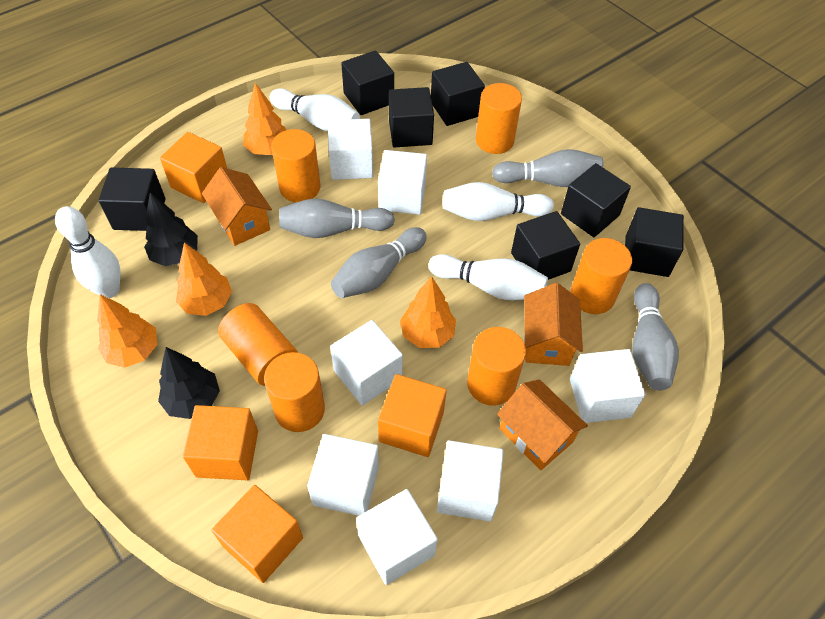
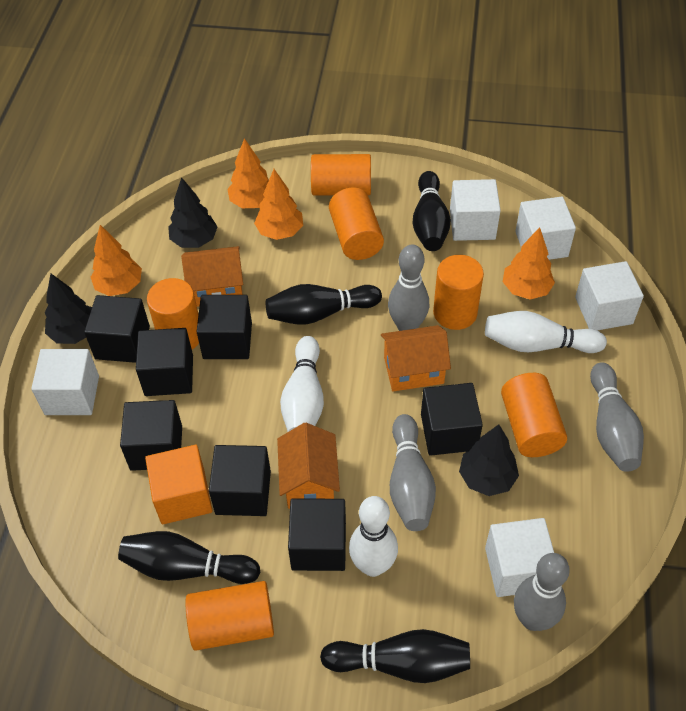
black bowling pin: none = 0 -> [118,531,260,584] [266,284,382,325] [320,629,470,683] [413,171,451,251] = 4
black tree: [144,192,198,266] [158,347,220,419] = 2 -> [45,273,92,344] [168,177,218,248] [459,424,519,496] = 3
orange cube: [160,132,227,203] [183,405,258,480] [211,485,303,583] [378,374,447,457] = 4 -> [145,445,213,524] = 1
white bowling pin: [55,206,121,298] [270,88,360,131] [428,254,548,301] [443,182,554,221] = 4 -> [280,336,324,432] [349,496,398,577] [485,311,607,353] = 3
white cube: [307,434,379,516] [328,119,373,180] [330,320,403,406] [356,489,438,585] [378,150,427,215] [437,440,504,522] [570,349,646,423] = 7 -> [31,349,99,415] [450,179,501,241] [485,518,554,597] [515,197,576,260] [575,261,644,330] = 5

